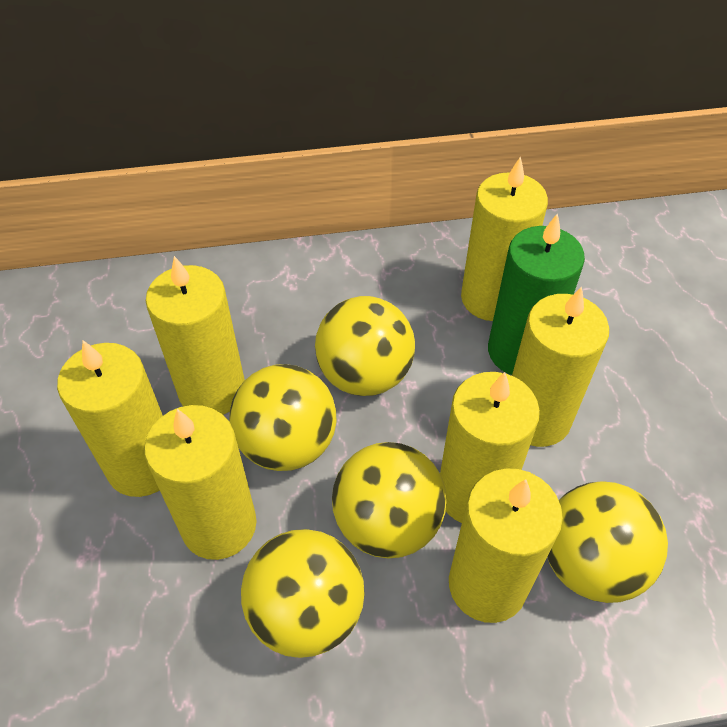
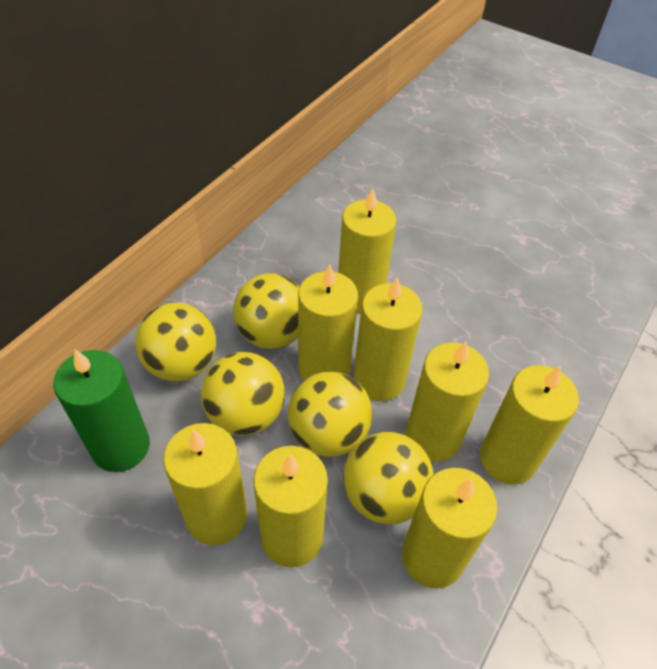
yellow candle: [57,340,163,497] [144,405,256,560] [146,256,245,415] [440,372,540,523] [449,469,563,623] [461,156,548,321] [512,286,609,447] = 7 -> [163,423,247,545] [253,446,328,568] [298,264,358,380] [338,188,396,313] [353,277,423,401] [402,468,498,588] [406,342,489,462] [480,365,579,484] = 8

